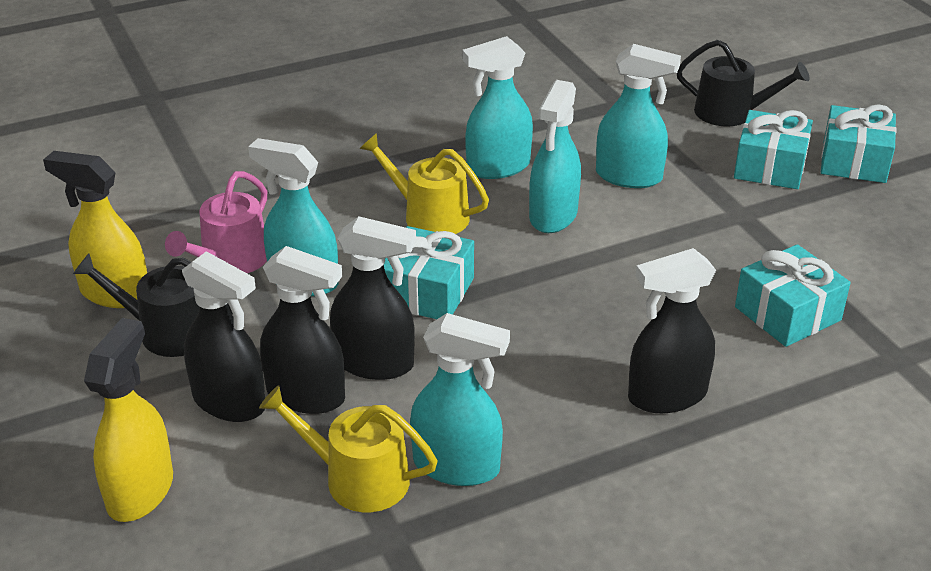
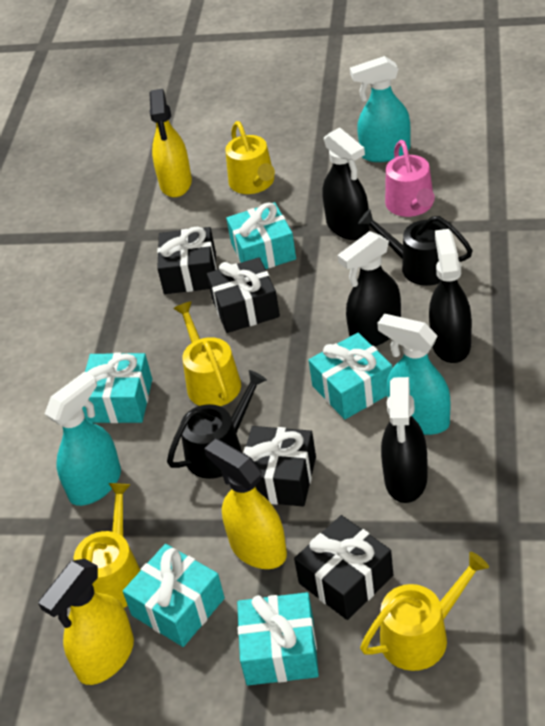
black gift: none = 0 -> [157,227,217,294] [207,257,280,333] [243,426,316,507] [294,515,393,620] = 4
turquoise gift: [384,226,474,319] [734,110,813,189] [735,244,851,347] [821,104,896,183] = 4 -> [82,352,152,423] [123,544,225,647] [226,202,296,269] [237,592,319,685] [309,333,392,419] = 5
turquoise spray bottle: [248,138,339,296] [410,313,510,486] [462,36,533,179] [529,80,581,233] [596,44,681,188] = 5 -> [45,372,121,506] [350,56,411,162] [377,314,450,435] = 3
yellow spray bottle: [43,151,147,308] [84,318,173,522] = 2 -> [38,559,134,685] [149,89,192,197] [204,439,287,569] = 3
yellow watering can: [259,385,438,512] [360,133,489,234] = 2 -> [74,483,141,608] [173,301,241,406] [225,121,275,194] [360,552,489,671] = 4

